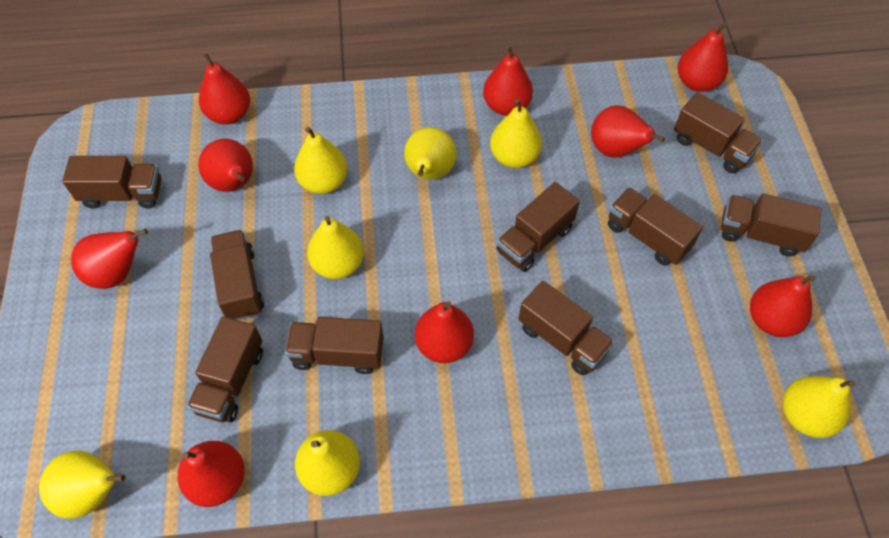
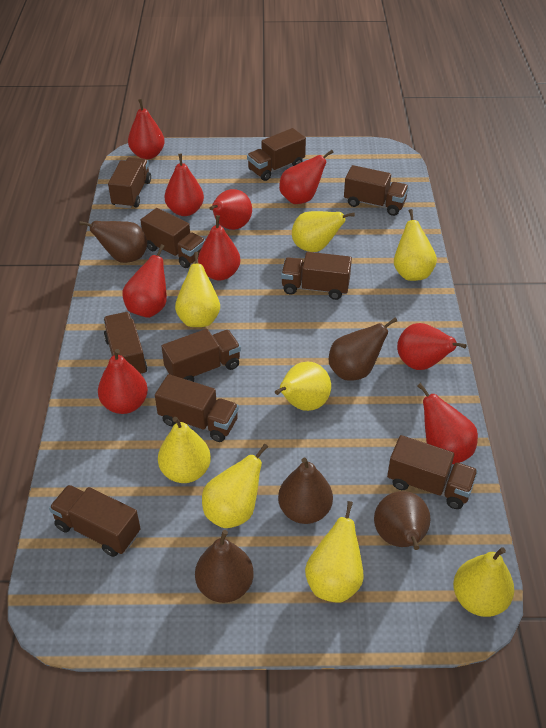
brown pear: none = 0 -> [79,221,147,263] [195,530,254,603] [278,457,333,524] [329,317,397,381] [374,491,431,550] = 5
brown truck: [62,156,162,209] [187,316,263,423] [210,230,264,320] [285,317,384,374] [496,182,580,272] [518,281,614,376] [608,187,703,266] [674,92,763,173] [721,193,822,256] = 9 -> [49,485,141,557] [103,312,148,375] [108,157,151,209] [140,208,205,268] [155,374,239,442] [161,329,241,382] [247,128,306,181] [281,252,352,300] [344,165,409,216] [387,435,478,509] = 10
yellow pear: [39,451,125,519] [294,127,348,194] [295,430,360,496] [307,216,364,279] [404,127,456,180] [490,99,542,168] [783,376,855,438] = 7 -> [158,417,211,483] [175,252,220,327] [202,444,268,528] [275,362,331,411] [292,211,355,252] [305,501,364,602] [394,209,437,281] [453,547,514,617] = 8

